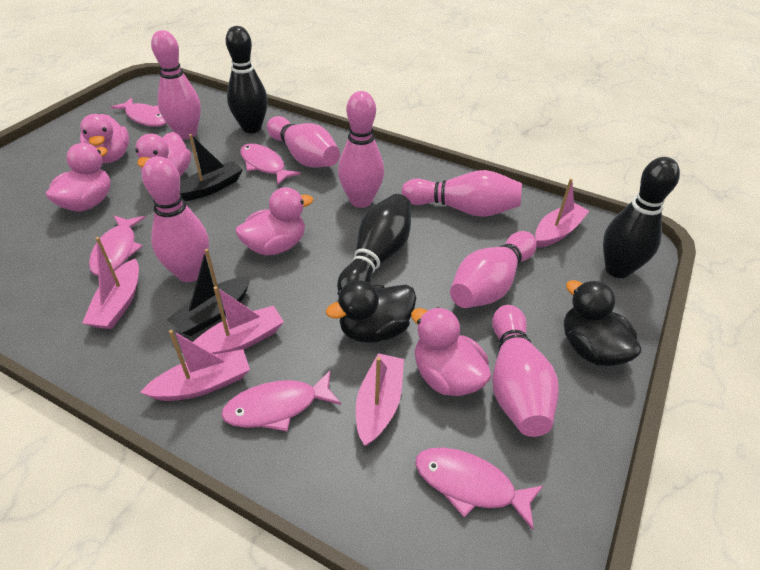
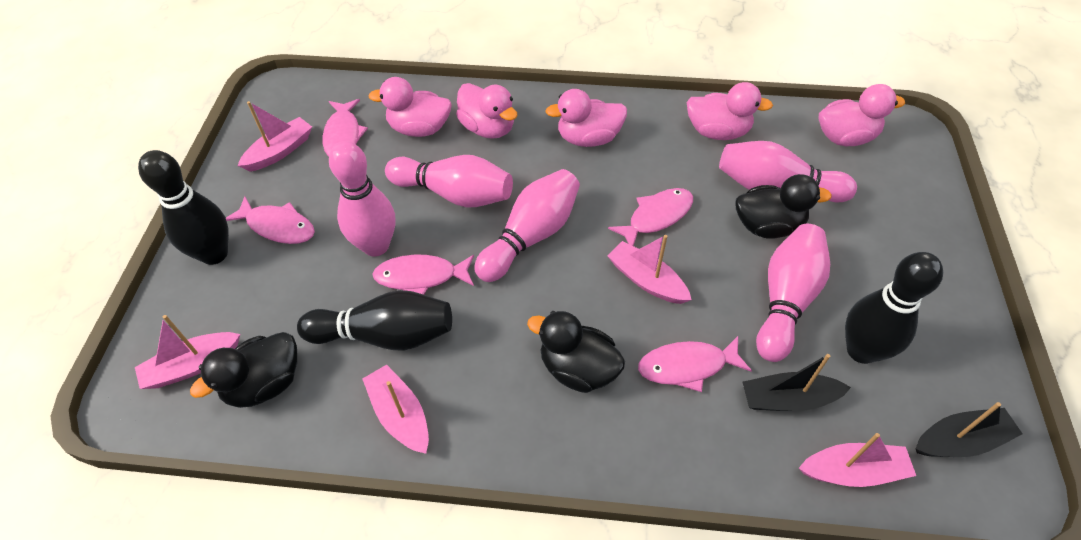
black duck: [326,280,416,343] [564,280,641,367] = 2 -> [190,332,297,408] [527,311,625,393] [735,174,832,239] = 3
pink bowling pin: [142,156,209,282] [151,30,201,139] [267,116,340,167] [338,91,384,208] [401,170,522,217] [450,231,537,308] [492,305,559,437] = 7 -> [329,141,395,257] [385,155,513,208] [474,169,580,282] [719,141,857,203] [756,224,830,362] = 5

